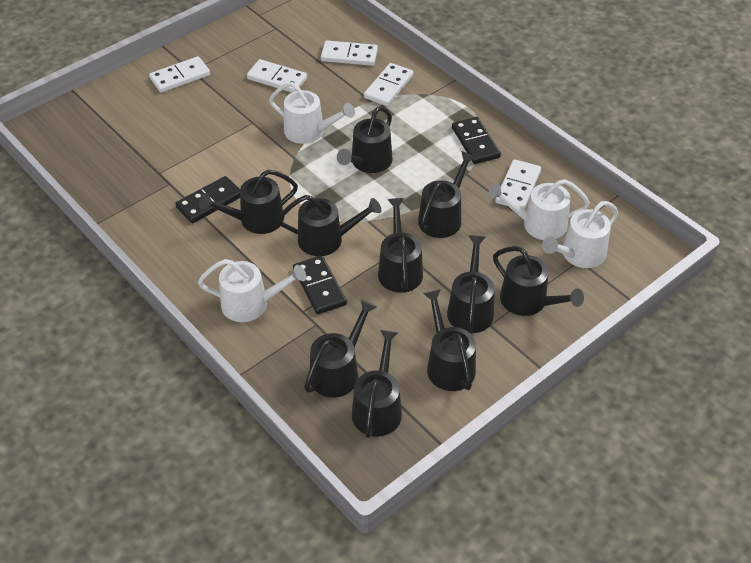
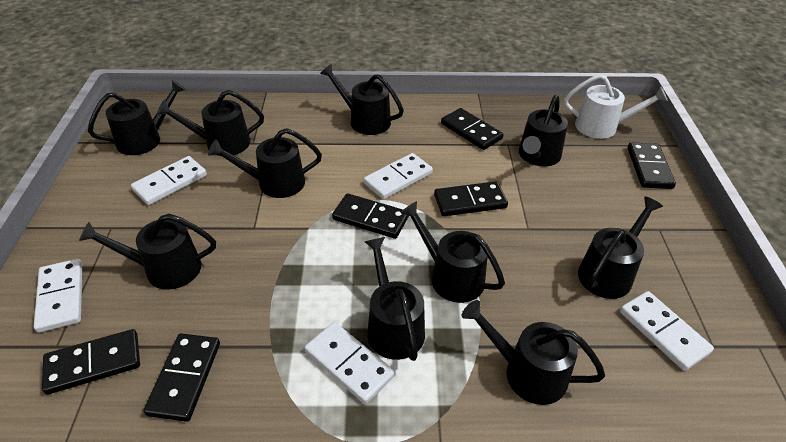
black domino: [175,176,240,223] [293,255,347,314] [452,117,501,164] = 3 -> [42,329,140,395] [144,333,220,422] [332,193,409,239] [434,181,508,216] [441,108,504,150] [627,142,676,189] = 6
white watering can: [198,259,306,322] [269,82,355,144] [488,179,590,240] [542,201,618,268] = 4 -> [564,74,668,139] = 1

